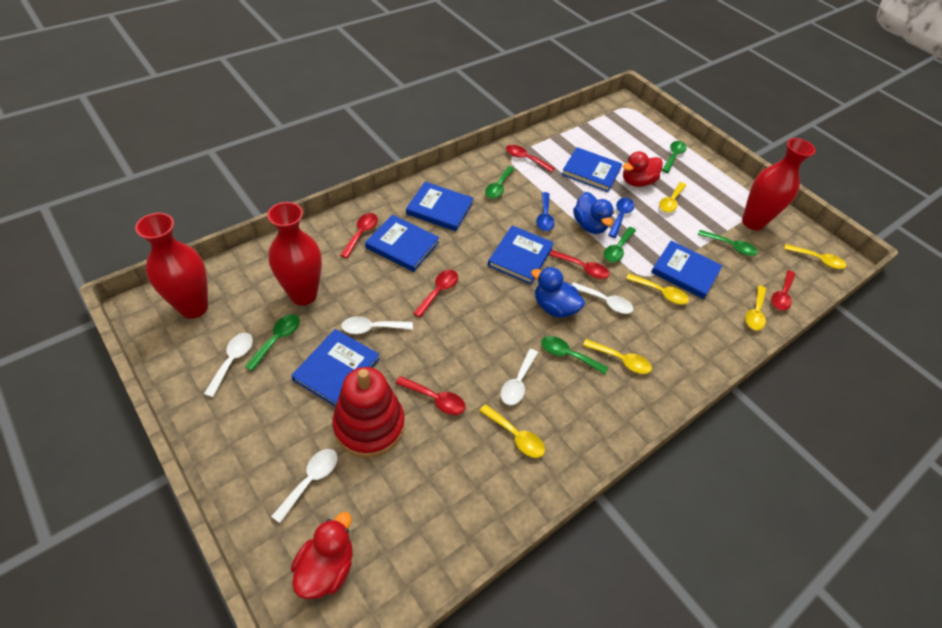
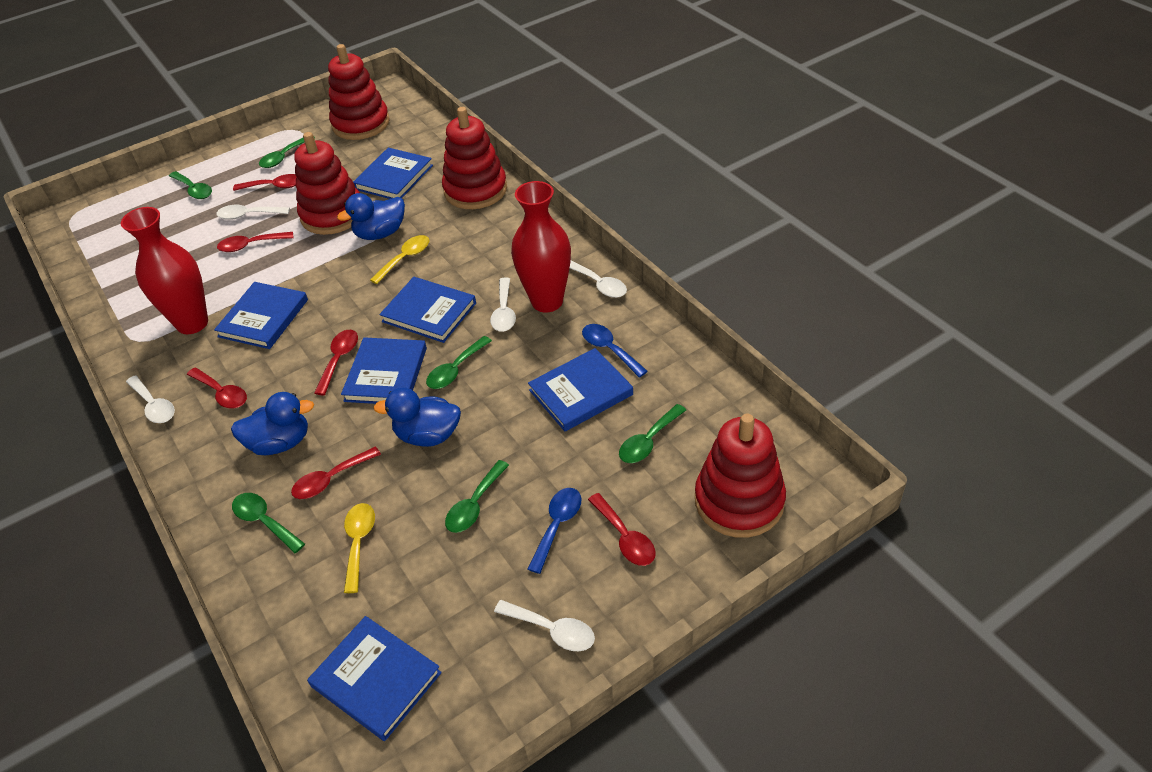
blue duck: [531,267,585,318] [573,192,614,234] = 2 -> [231,392,314,455] [337,193,405,240] [373,387,461,447] = 3
red duck: [291,512,353,599] [623,151,663,187] = 2 -> none = 0
red stacking toy: [332,367,405,458] = 1 -> [294,132,360,235] [328,44,390,140] [442,107,507,209] [695,414,786,538] = 4
red vase: [135,213,208,319] [267,202,322,305] [742,138,816,230] = 3 -> [121,207,208,334] [511,181,571,312] = 2
yellow spoon: [479,404,545,458] [583,339,652,374] [626,274,689,304] [659,182,687,213] [745,285,766,330] [784,244,846,269] = 6 -> [344,503,375,593] [370,235,430,284] = 2

